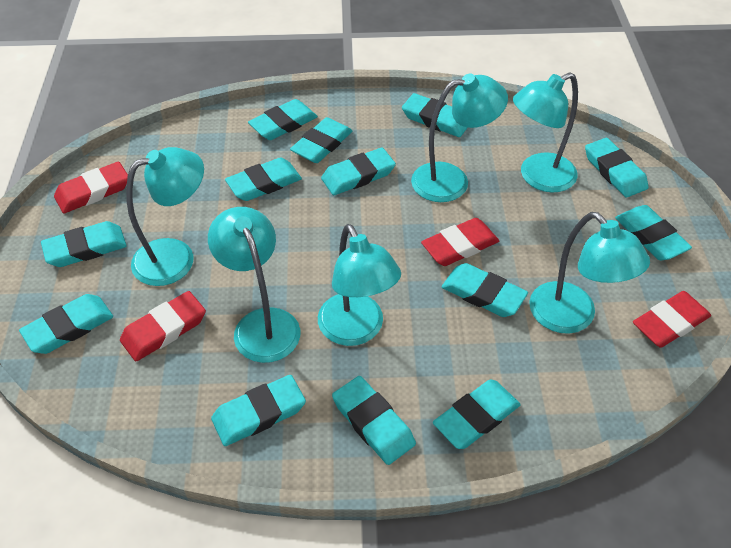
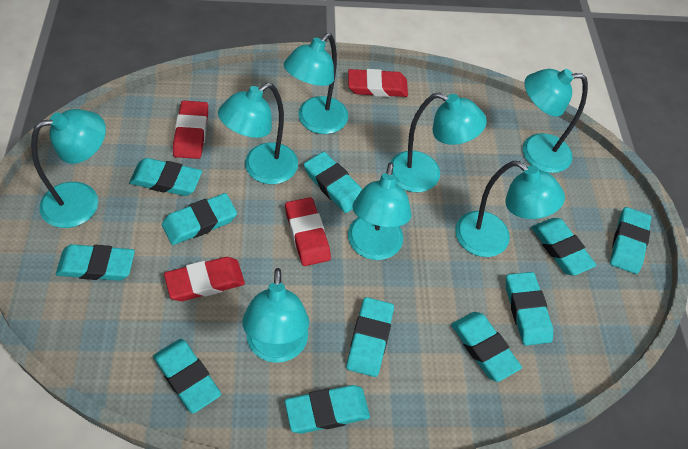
turquoise eraser: [19,294,113,354] [41,221,127,267] [211,375,306,446] [225,157,302,201] [248,99,318,140] [290,117,352,163] [321,147,396,195] [332,376,416,465] [402,93,468,137] [433,379,521,449] [442,263,528,317] [585,138,649,197] [615,205,692,260] = 13 -> [56,244,135,281] [129,158,202,196] [153,339,221,414] [162,193,237,245] [285,385,370,434] [304,152,362,213] [346,297,394,377] [451,312,522,382] [506,272,553,346] [531,218,596,276] [610,207,651,274] = 11
turquoise lamp: [126,147,204,286] [208,207,300,363] [318,224,401,346] [411,73,508,202] [513,72,578,193] [529,212,650,334] = 6 -> [31,109,106,228] [218,83,298,184] [242,268,309,363] [284,33,348,134] [348,162,412,260] [390,93,487,192] [455,161,565,257] [523,69,588,173] = 8

